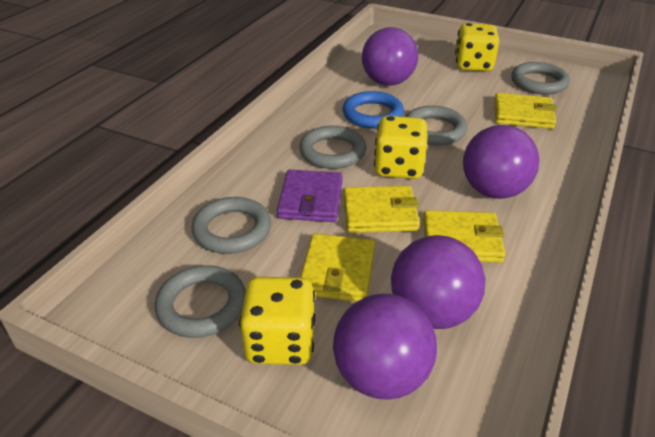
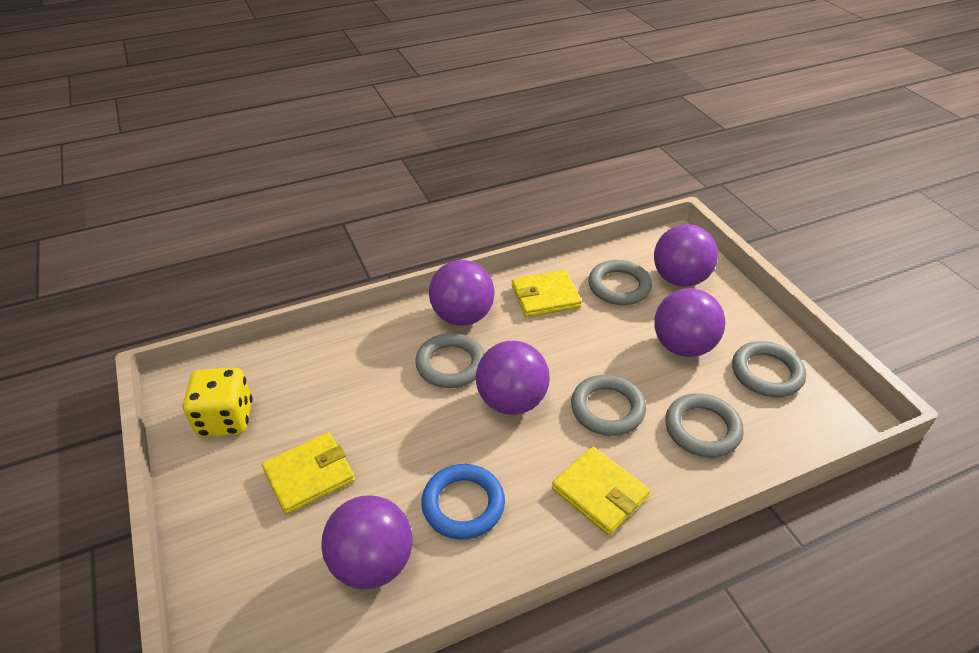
purple ball: [333,294,437,400] [362,27,418,86] [391,235,486,329] [463,125,540,199] = 4 -> [321,495,413,589] [429,260,495,326] [476,341,550,415] [654,224,718,287] [654,288,725,357] = 5
purple wallet: [277,170,343,222] = 1 -> none = 0
yellow dice: [239,277,315,365] [374,116,427,179] [455,23,499,71] = 3 -> [183,368,253,437] = 1
yellow wallet: [300,233,375,302] [344,186,420,233] [423,210,505,263] [495,93,557,129] = 4 -> [262,432,355,515] [512,270,582,317] [552,447,650,535] = 3

